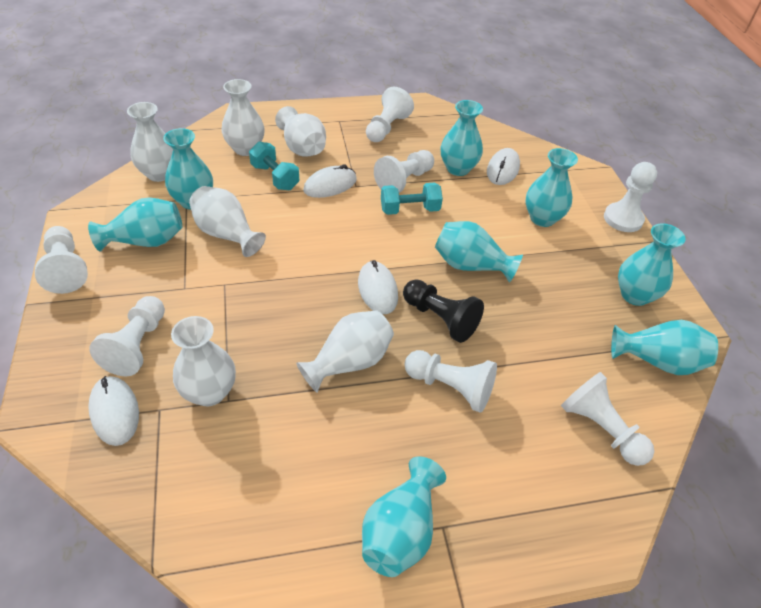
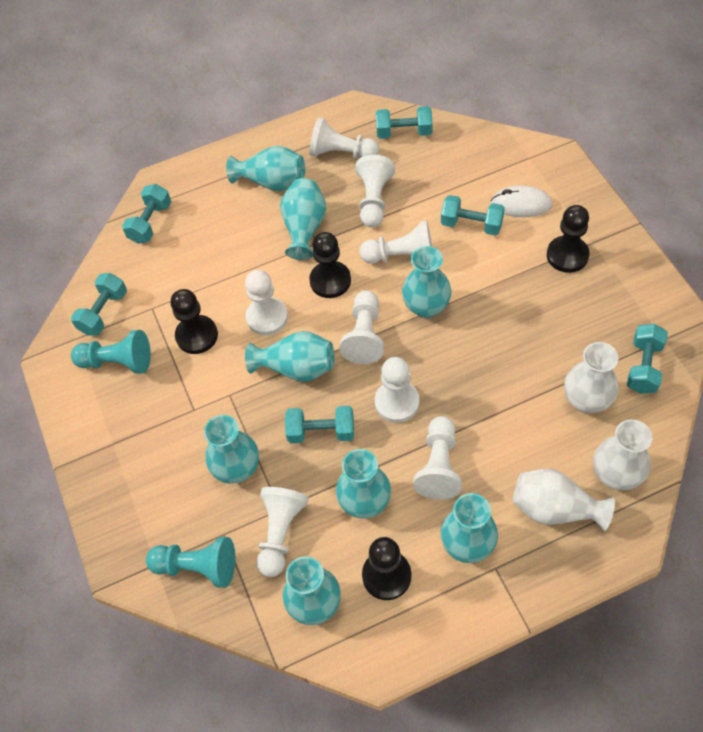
black pawn: [403,279,484,343] = 1 -> [170,289,218,354] [309,232,351,298] [362,537,411,600] [547,205,590,273] = 4
turquoise dumbbell: [249,142,299,190] [381,183,443,215] = 2 -> [71,273,127,335] [122,184,171,244] [285,406,354,443] [376,106,433,139] [441,195,505,236] [627,324,668,394] = 6
turquoise pawn: none = 0 -> [71,330,151,374] [146,537,235,588] = 2
white mouse: [88,376,139,446] [303,164,357,198] [358,260,398,314] [487,148,520,185] = 4 -> [491,185,553,217] = 1
white pawn: [35,226,88,294] [89,296,165,376] [366,87,414,142] [374,150,434,193] [405,350,497,413] [561,372,654,466] [604,162,657,232] = 7 -> [245,270,288,335] [256,487,308,577] [309,117,379,159] [339,290,384,364] [355,155,395,227] [359,221,432,264] [375,357,419,423] [413,416,462,500] = 8
white vase: [127,102,173,182] [171,316,236,406] [189,186,266,257] [222,79,265,156] [275,106,326,157] [296,310,394,392] = 6 -> [513,468,615,531] [564,342,619,413] [593,419,652,490] = 3

